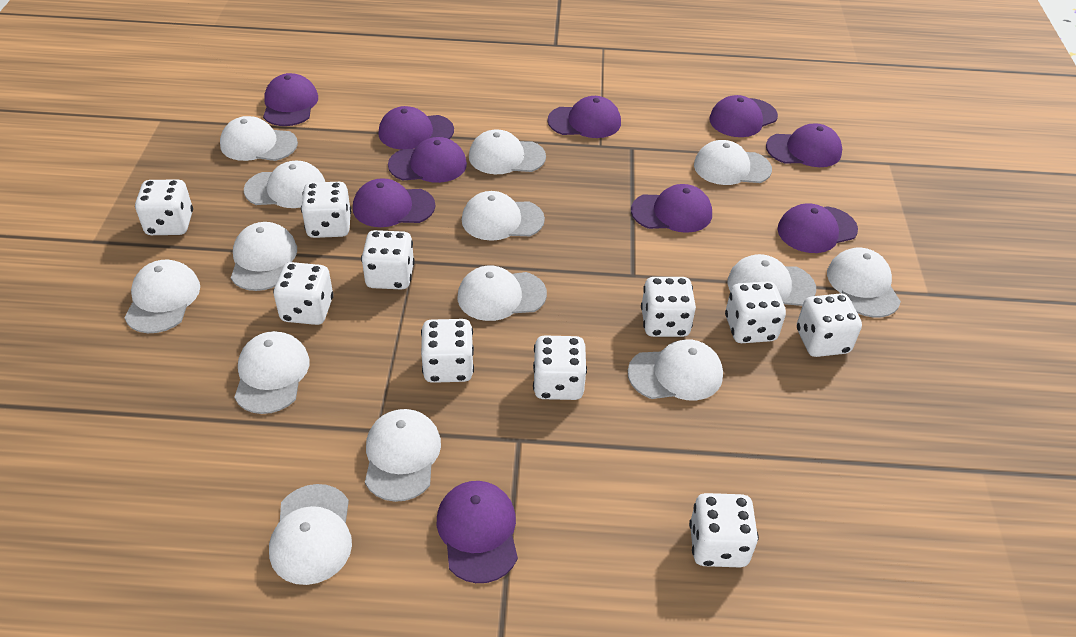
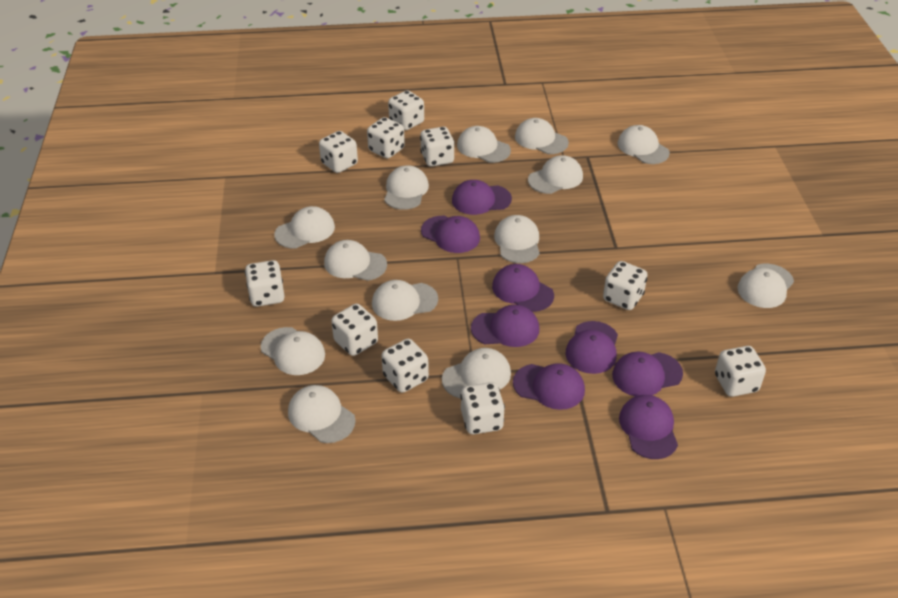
purple cap: [263,73,318,126] [353,178,435,227] [378,106,454,150] [388,137,467,183] [437,481,518,583] [547,96,621,138] [631,184,712,233] [709,95,778,137] [766,123,842,167] [778,203,858,253] = 10 -> [421,216,480,253] [452,180,512,215] [471,305,539,347] [492,264,554,312] [513,363,585,410] [565,321,618,374] [612,352,683,396] [619,395,678,459] = 8
white cap: [124,260,200,333] [220,116,298,161] [231,222,297,291] [234,331,310,414] [244,161,325,208] [269,484,352,585] [365,409,441,502] [457,266,547,321] [462,191,545,241] [469,129,546,174] [628,339,723,400] [694,140,772,185] [727,254,816,306] [827,248,901,318] = 14 -> [261,327,325,375] [274,206,335,248] [288,385,355,443] [324,240,387,281] [372,280,438,321] [384,165,429,210] [442,348,511,399] [457,126,511,163] [494,215,540,263] [515,118,569,154] [528,155,583,194] [617,125,670,164] [737,264,794,308] = 13

